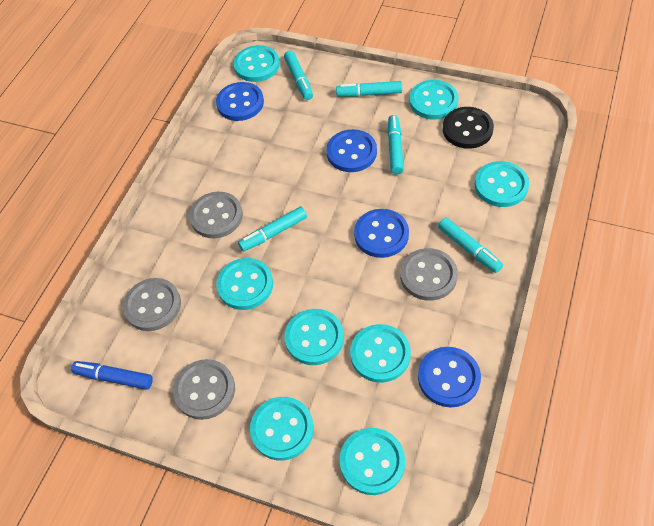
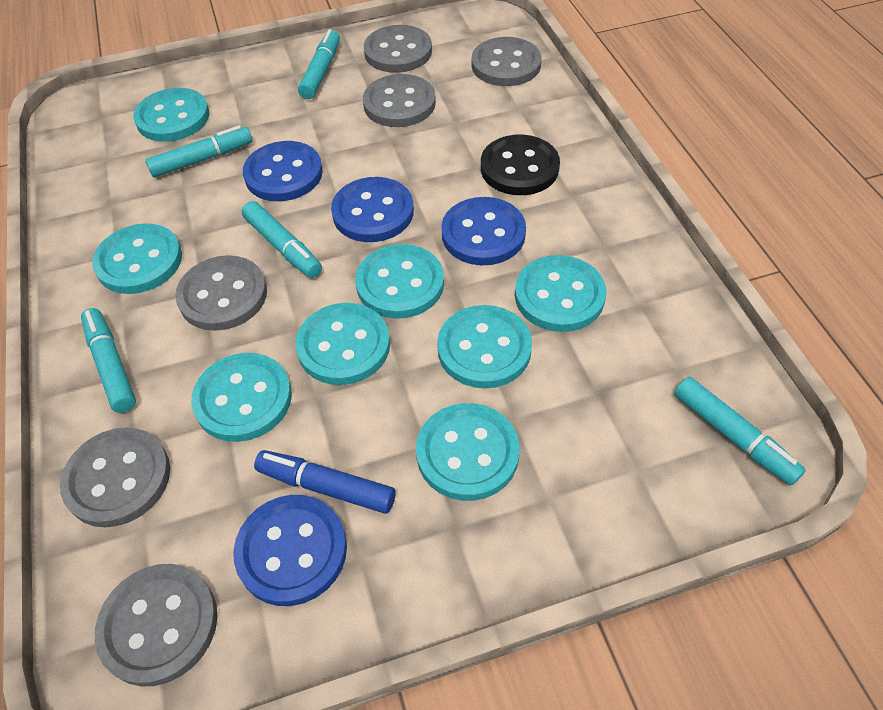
grey button: [123,278,181,331] [173,359,235,420] [189,192,243,238] [400,248,458,301] = 4 -> [60,427,170,527] [95,564,217,687] [175,255,267,331] [363,74,436,127] [364,25,432,73] [471,37,541,86] = 6

